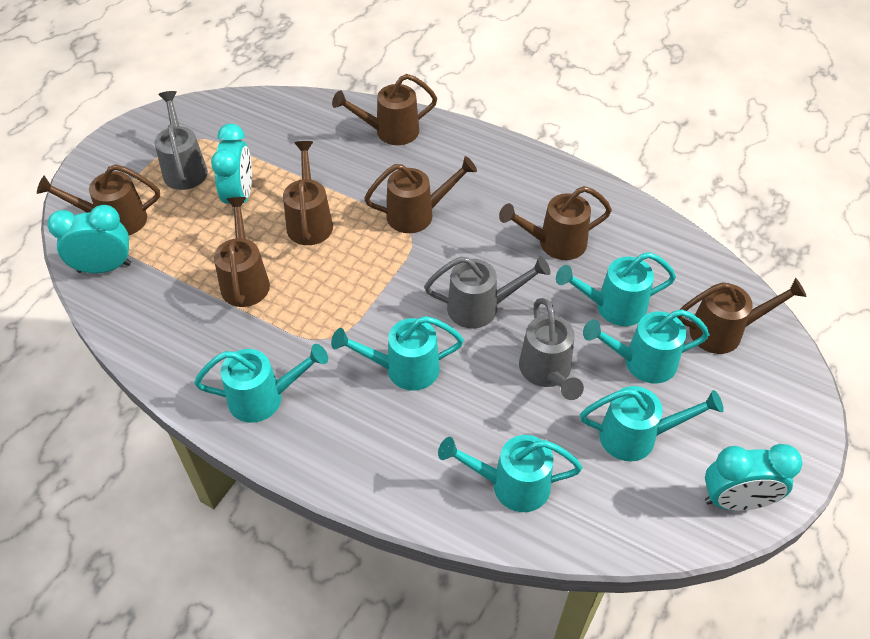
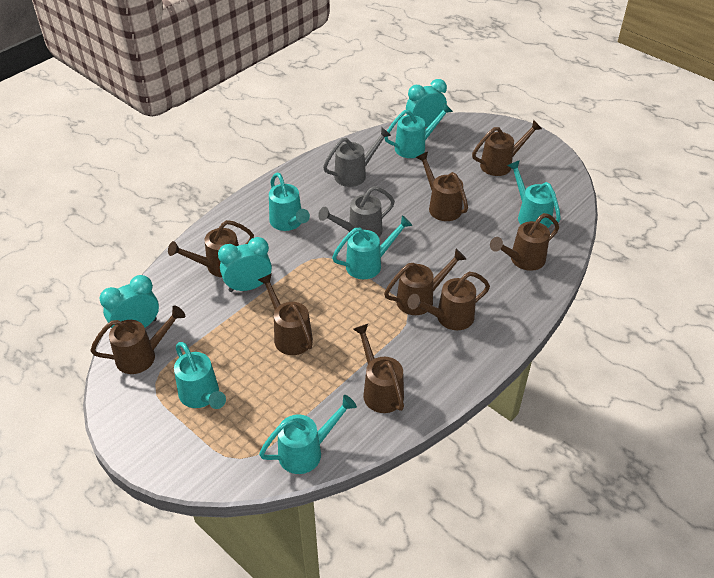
brown watering can: [37,164,160,235] [214,197,270,307] [283,141,333,245] [332,74,437,145] [364,156,477,233] [499,186,612,260] [677,278,807,354] = 7 -> [90,306,185,374] [168,220,254,277] [258,273,313,355] [353,324,404,413] [384,249,466,315] [408,272,490,330] [416,152,468,221] [472,120,542,176] [490,213,559,271] = 9
grey watering can: [155,91,208,190] [424,256,551,329] [519,298,584,400] = 3 -> [318,186,395,237] [323,127,392,187] = 2

